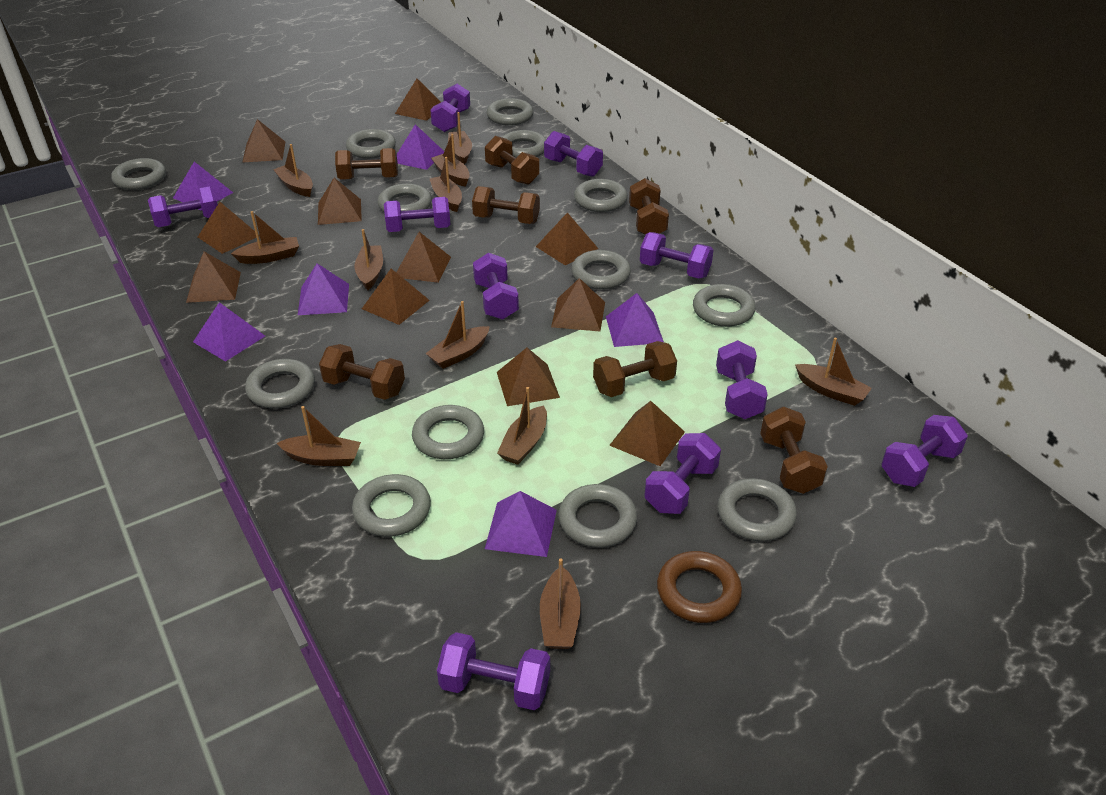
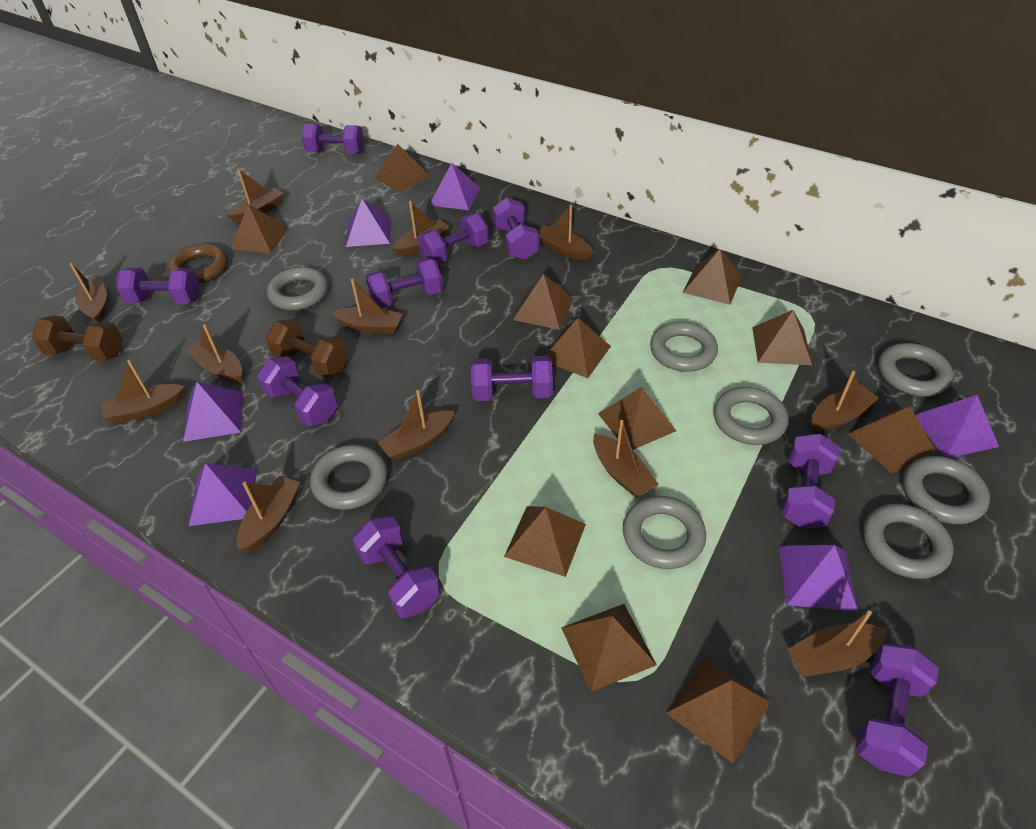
brown boat: [231,211,299,264] [273,144,313,197] [277,406,361,466] [355,229,383,290] [425,301,490,369] [430,157,462,212] [431,134,470,187] [448,112,472,165] [497,387,547,465] [540,558,581,649] [795,338,872,406] = 11 -> [70,263,107,323] [101,360,185,423] [186,324,242,383] [227,168,284,223] [237,476,301,552] [331,278,403,334] [378,390,455,460] [393,201,450,257] [537,205,593,260] [593,420,659,498] [787,610,887,677] [811,371,879,432] = 12
brown dumbbell: [319,344,405,400] [335,148,398,180] [472,186,540,224] [485,136,539,185] [593,341,677,397] [629,178,669,235] [760,407,828,494] = 7 -> [32,315,123,362] [266,319,348,378] = 2
grey ring: [111,158,166,190] [245,359,315,409] [346,129,396,159] [352,474,431,537] [377,183,432,212] [412,405,484,459] [486,98,533,126] [502,130,546,158] [558,484,637,548] [571,250,631,290] [574,179,628,212] [693,284,756,327] [718,478,797,541] = 13 -> [267,267,328,310] [310,445,388,510] [623,496,706,569] [650,321,718,372] [714,387,789,445] [863,504,954,579] [878,343,953,397] [903,456,990,524] = 8

